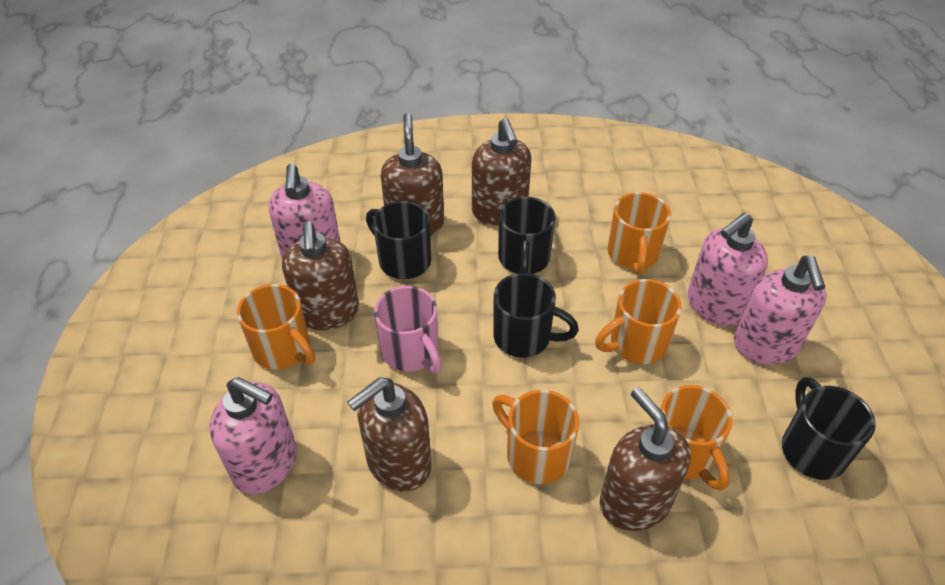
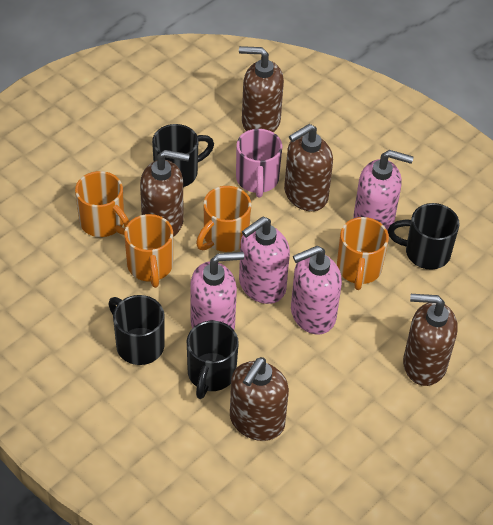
orange mug: [237,284,315,370] [492,390,579,484] [595,279,682,364] [608,192,671,275] [660,385,733,491] = 5 -> [75,171,130,237] [124,214,173,288] [196,186,251,252] [337,217,389,290] = 4

